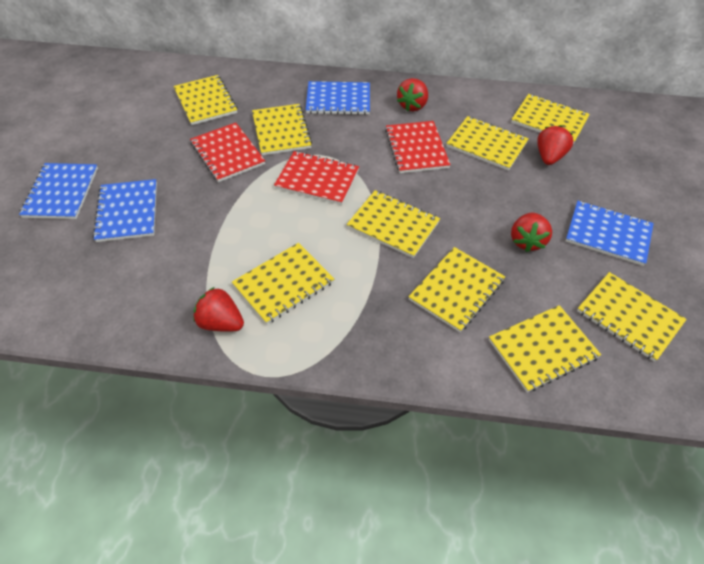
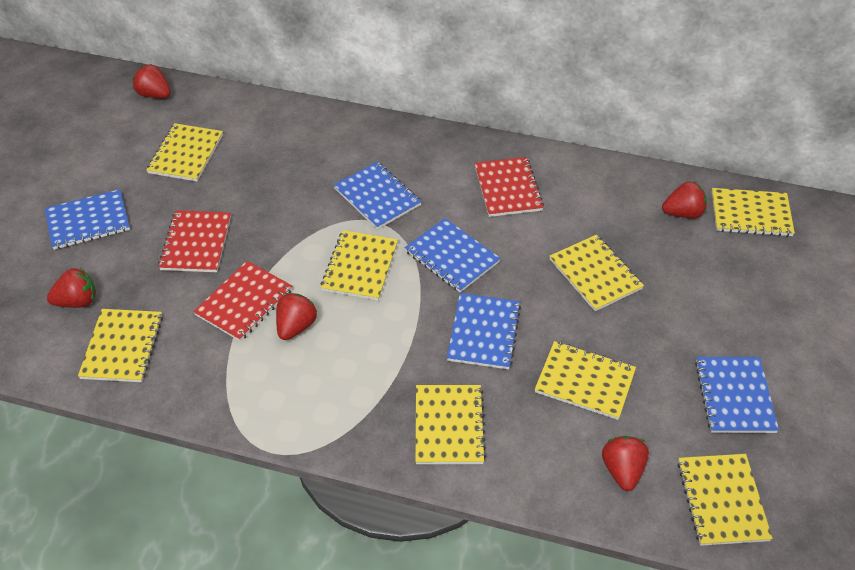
blue notebook: [19,163,98,219] [93,179,157,242] [306,81,370,115] [566,201,654,266] = 4 -> [45,189,130,250] [334,162,422,230] [405,218,501,292] [447,293,521,369] [695,357,779,433] = 5
red strawberry: [193,287,244,332] [397,78,428,111] [511,213,552,252] [537,125,573,165] = 4 -> [47,267,96,308] [133,64,171,98] [276,293,317,340] [602,436,649,491] [662,182,707,218] = 5
yellow notebook: [173,75,238,125] [232,243,334,324] [252,104,312,155] [347,190,440,258] [408,247,505,332] [446,116,529,170] [489,305,601,392] [511,94,590,144] [577,272,687,362] = 9 -> [78,309,163,382] [146,123,223,181] [321,230,398,300] [415,385,486,464] [535,341,636,420] [549,235,644,311] [677,454,773,546] [712,188,795,237] = 8

